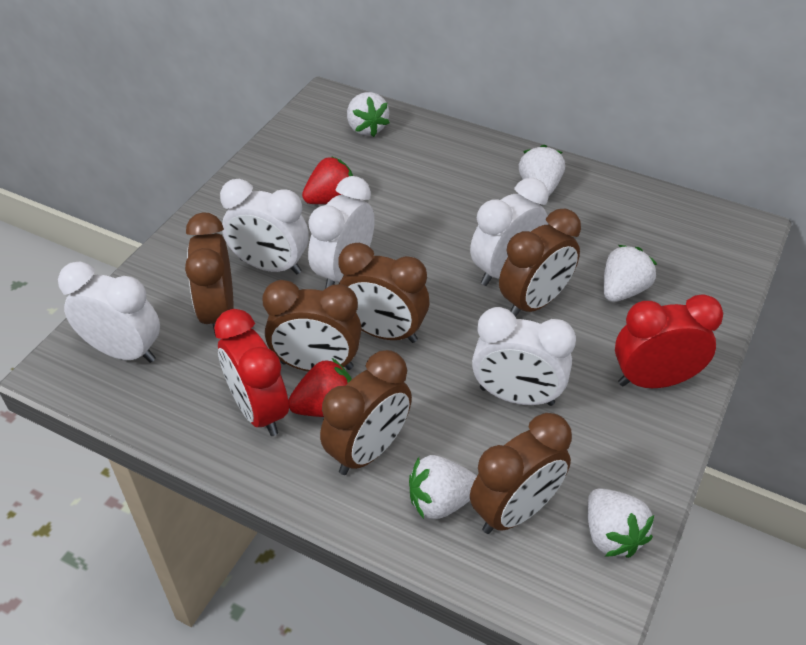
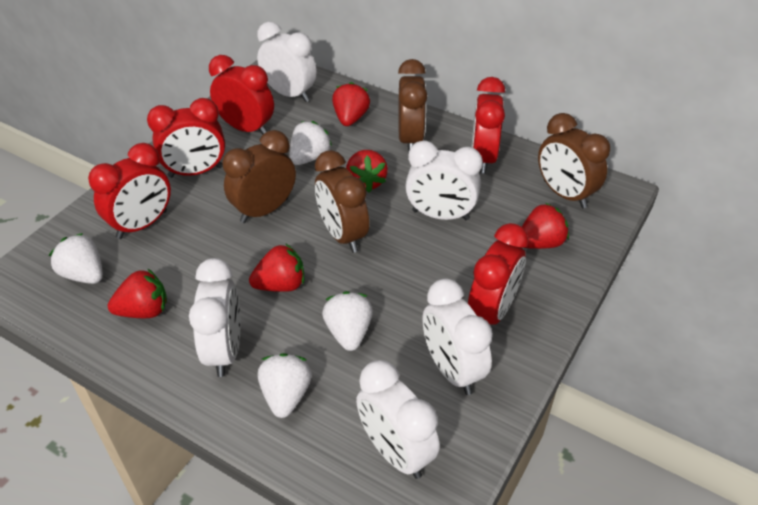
brown clock: [185,213,234,333] [262,280,362,371] [320,350,412,475] [338,243,429,343] [470,413,572,534] [499,209,581,317] = 6 -> [222,130,296,223] [315,150,369,253] [398,59,427,154] [538,113,610,208] = 4
red clock: [214,309,289,436] [615,294,723,388] = 2 -> [88,143,171,239] [147,98,225,178] [209,55,274,134] [468,223,528,325] [472,77,505,174] = 5
red strawberry: [288,358,352,417] [302,156,353,204] = 2 -> [108,268,167,318] [249,243,304,292] [332,82,370,126] [346,150,388,192] [522,203,569,249] = 5
white strawberry: [347,92,390,137] [409,455,477,520] [519,145,565,196] [587,488,654,558] [604,245,657,302] = 5 -> [49,233,103,284] [258,353,312,418] [290,121,332,165] [322,291,373,351] = 4

